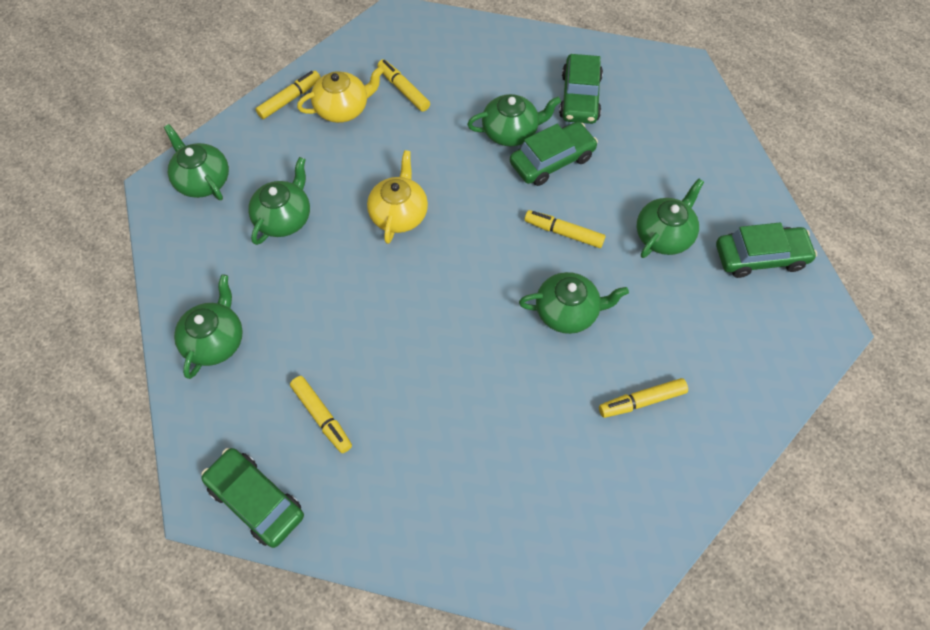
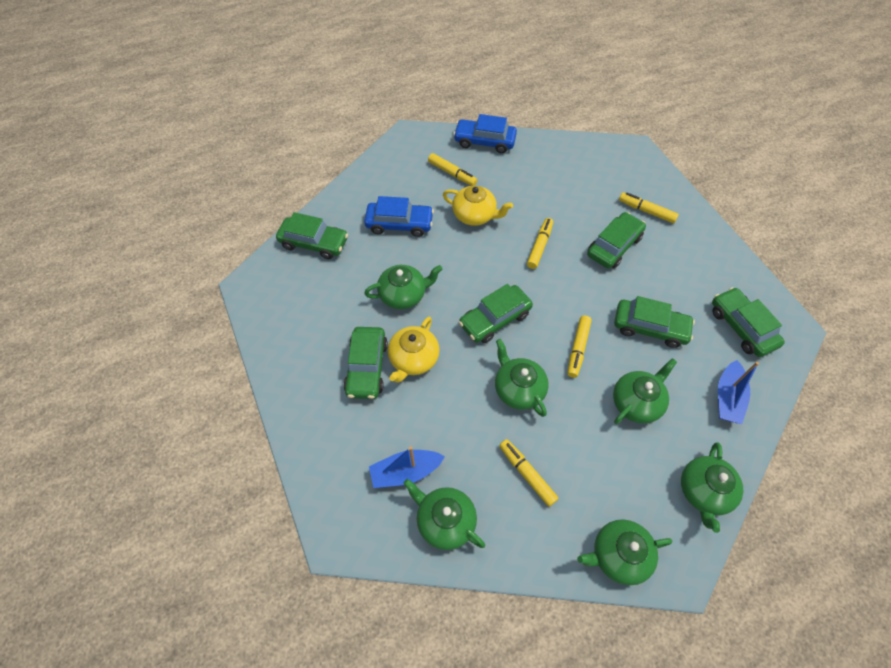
blue boat: none = 0 -> [369,446,445,488] [718,360,759,424] = 2
blue car: none = 0 -> [364,196,434,237] [453,114,517,153] = 2
green car: [201,448,304,548] [510,122,598,186] [559,54,603,124] [716,223,817,278] = 4 -> [276,212,348,259] [344,327,388,399] [459,284,533,343] [587,212,646,269] [614,296,695,348] [712,287,785,357] = 6

